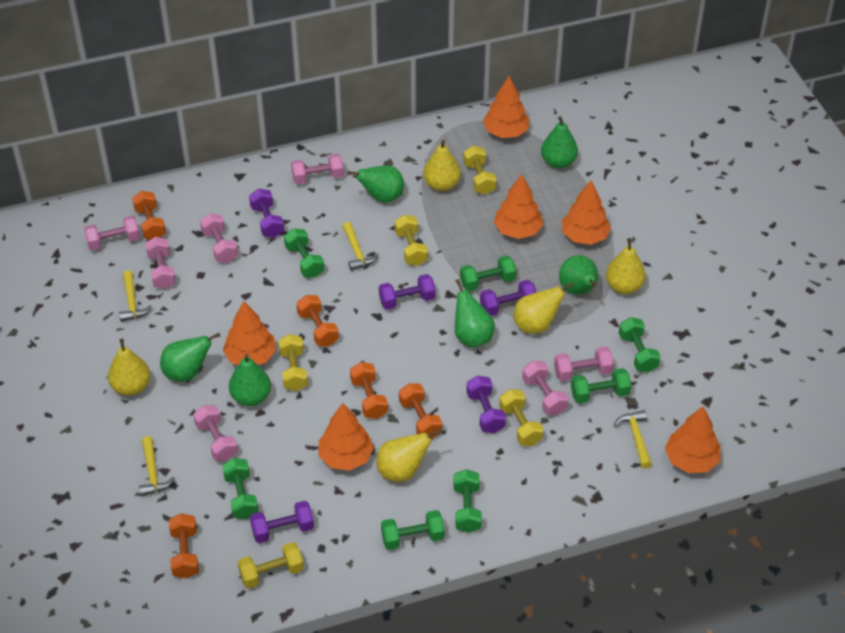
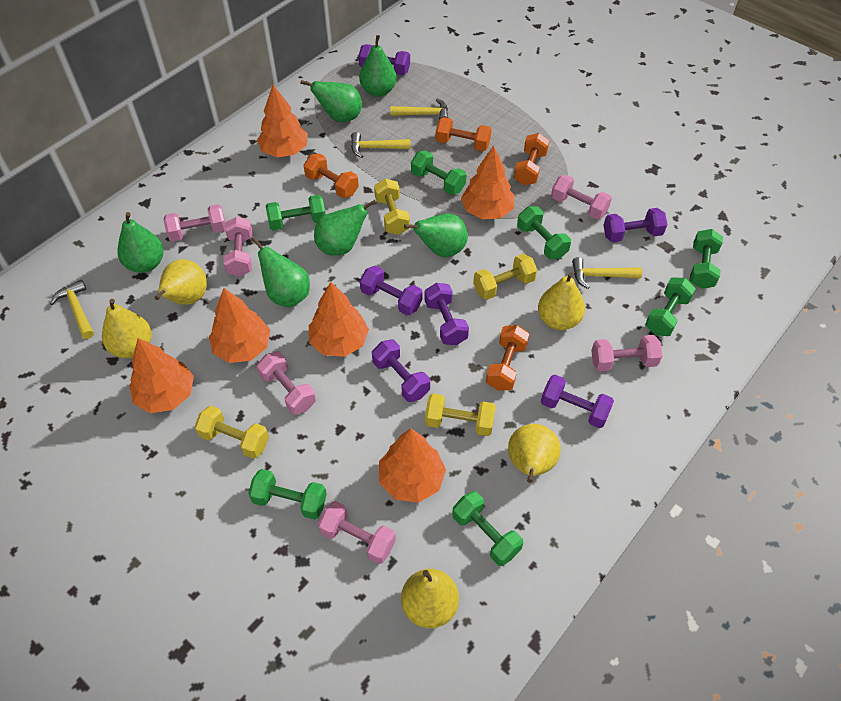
orange dumbbell: [132,191,166,239] [169,513,199,579] [296,295,339,347] [350,362,388,419] [399,383,442,439] = 5 -> [303,154,359,198] [436,117,491,151] [486,325,529,390] [514,133,549,185] = 4
pink dumbbell: [84,216,140,250] [145,237,176,289] [193,405,238,461] [200,213,238,263] [291,154,344,185] [522,361,568,415] [554,347,614,381] = 7 -> [164,204,226,242] [223,217,253,277] [257,352,316,415] [318,501,396,564] [551,175,612,220] [591,335,663,372] = 6
purple dumbbell: [249,188,284,238] [250,501,314,543] [379,274,436,310] [466,376,506,433] [480,280,536,316] = 5 -> [358,44,410,75] [360,265,423,315] [372,339,430,402] [425,283,469,345] [541,375,614,428] [603,208,668,242] = 6
yellow dumbbell: [238,542,304,589] [278,334,308,391] [395,215,428,266] [463,146,497,194] [499,389,543,446] = 5 -> [195,406,269,459] [374,179,410,235] [425,394,496,436] [473,254,537,300] = 4

